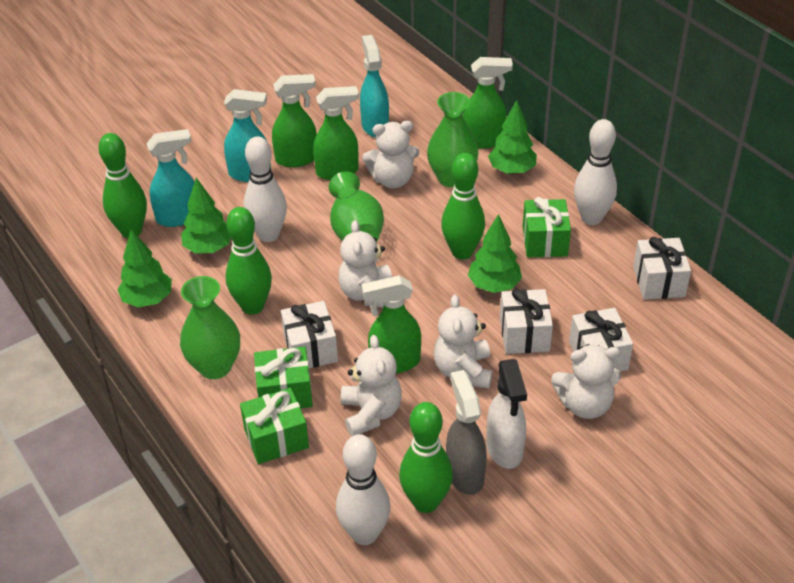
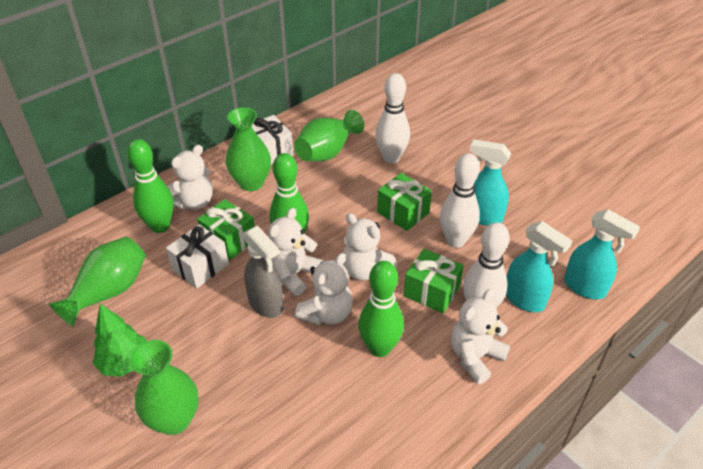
green bowling pin: [98,133,147,238] [226,207,272,315] [399,402,453,513] [441,153,485,259] = 4 -> [127,139,174,233] [270,153,309,233] [358,261,404,357] = 3
green spray bottle: [272,74,317,167] [313,86,359,180] [361,275,421,374] [463,57,513,149] = 4 -> none = 0
green tree: [117,229,172,308] [181,178,231,253] [468,214,522,293] [488,100,537,174] = 4 -> [93,304,146,377] = 1
green vase: [180,276,240,379] [329,171,384,242] [427,92,478,187] = 3 -> [49,236,146,327] [130,340,199,435] [226,107,271,191] [294,110,364,161] = 4
white gift: [281,301,338,368] [500,289,553,354] [569,308,633,371] [633,237,691,300] = 4 -> [166,224,229,289] [252,115,294,164] = 2
white spray bottle: [487,359,527,469] = 1 -> none = 0

